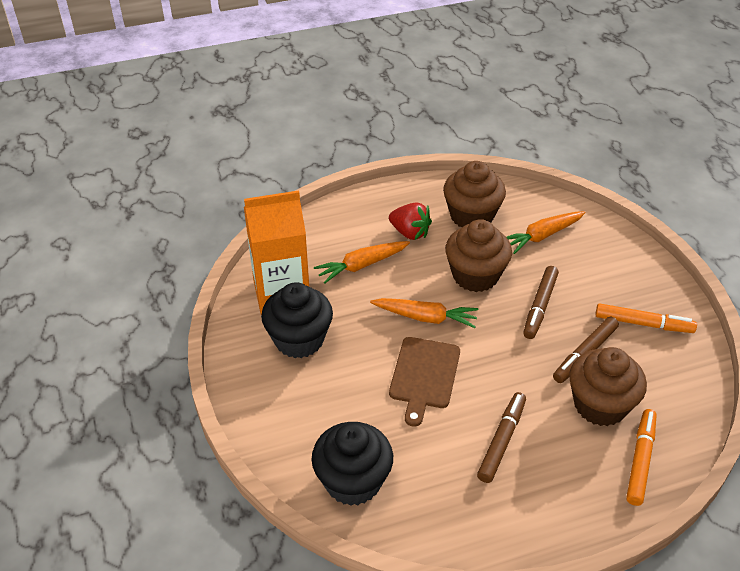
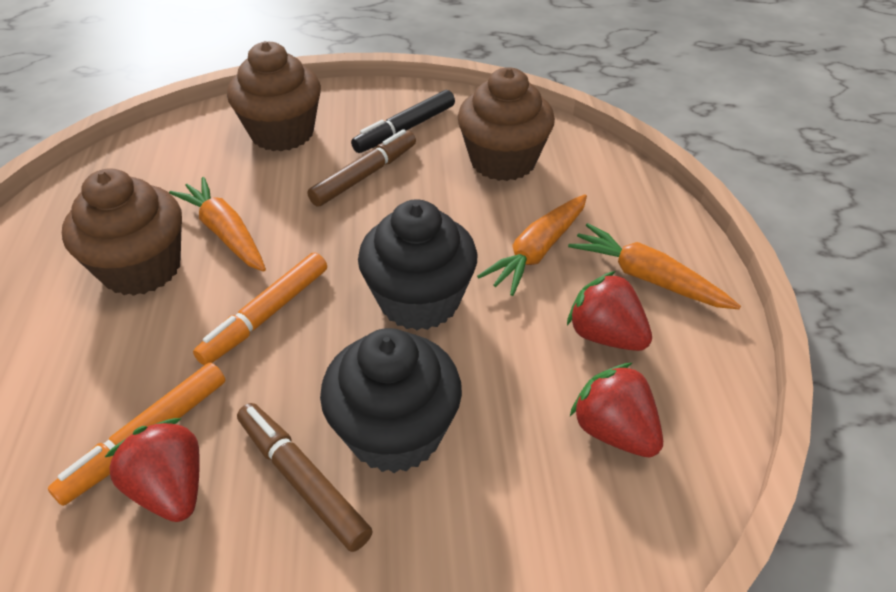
black marker: none = 0 -> [351,90,455,153] = 1
brown cutting board: [389,337,460,427] = 1 -> none = 0
brown marker: [477,392,526,483] [523,266,559,339] [553,317,619,383] = 3 -> [237,403,372,552] [307,129,416,207] = 2
orange carton: [244,190,309,315] = 1 -> none = 0
red strawberry: [389,202,432,240] = 1 -> [105,418,200,522] [567,271,652,351] [570,363,663,457] = 3

